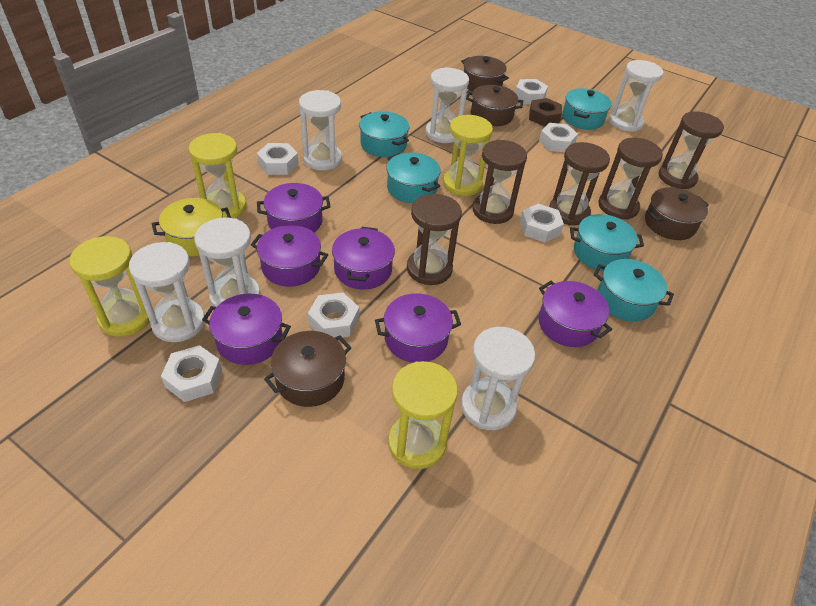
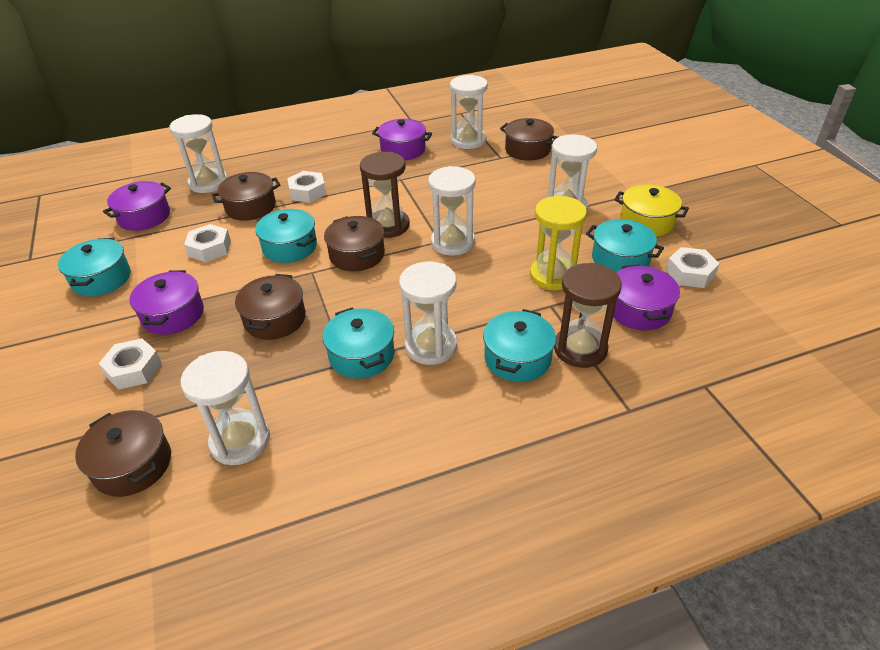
brown hourglass: [407,194,462,285] [472,140,527,224] [549,142,610,225] [598,138,663,219] [658,111,724,189] = 5 -> [360,152,410,238] [554,263,622,368] = 2
brown nut: [529,98,562,126] = 1 -> none = 0
brown pot: [264,331,352,407] [461,56,509,92] [466,85,523,126] [645,187,709,240] = 4 -> [75,410,171,497] [212,172,280,221] [235,274,306,340] [324,216,385,271] [500,118,558,161] = 5
purple pot: [202,294,291,365] [251,225,328,287] [257,183,330,233] [332,227,395,290] [375,293,461,363] [539,281,612,347] = 6 -> [103,181,171,231] [130,270,204,335] [372,119,432,160] [613,264,680,330] = 4
white nut: [161,345,222,402] [257,143,299,175] [308,293,359,338] [515,79,548,104] [520,204,564,242] [539,123,578,152] = 6 -> [99,338,162,390] [184,224,231,262] [287,171,326,203] [666,247,720,288] = 4
yellow hourglass: [69,236,150,337] [189,133,247,218] [388,361,458,469] [443,115,493,196] = 4 -> [530,196,587,290] = 1

